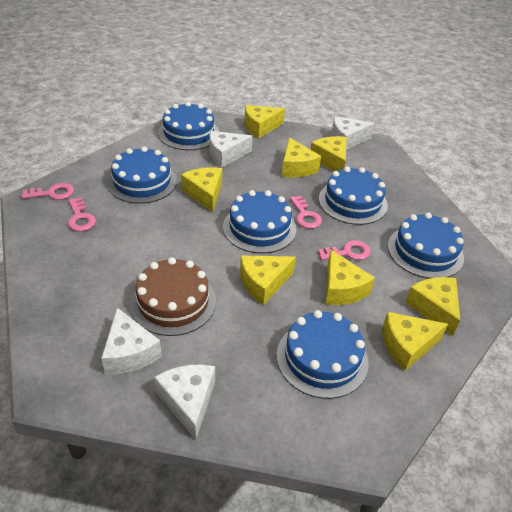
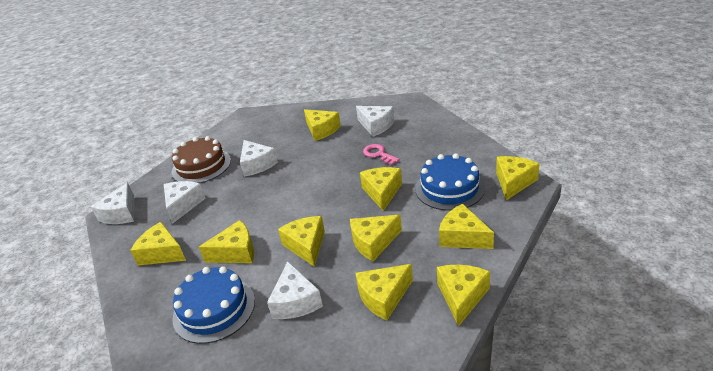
blue cake: [107,147,177,204] [158,102,219,150] [223,190,297,253] [277,310,369,399] [319,167,388,225] [388,212,464,279] = 6 -> [172,266,255,344] [415,153,485,211] = 2
pink key: [21,183,74,200] [68,197,96,231] [290,196,322,229] [318,240,371,260] = 4 -> [363,144,400,165] = 1
white cheese: [101,308,162,374] [154,365,215,440] [210,131,253,168] [331,116,375,150] = 4 -> [91,182,134,224] [164,181,206,224] [240,140,278,177] [267,261,323,319] [356,106,394,137] = 5
yellow cheese: [181,167,222,212] [240,256,296,305] [245,105,285,139] [282,137,321,178] [310,136,347,171] [325,250,375,305] [382,312,448,371] [405,277,460,336] = 8 -> [130,222,186,265] [199,220,254,263] [278,216,325,267] [304,109,341,141] [350,215,402,261] [355,264,413,320] [360,167,402,211] [437,265,490,327] [439,204,494,249] [496,156,540,200] = 10

